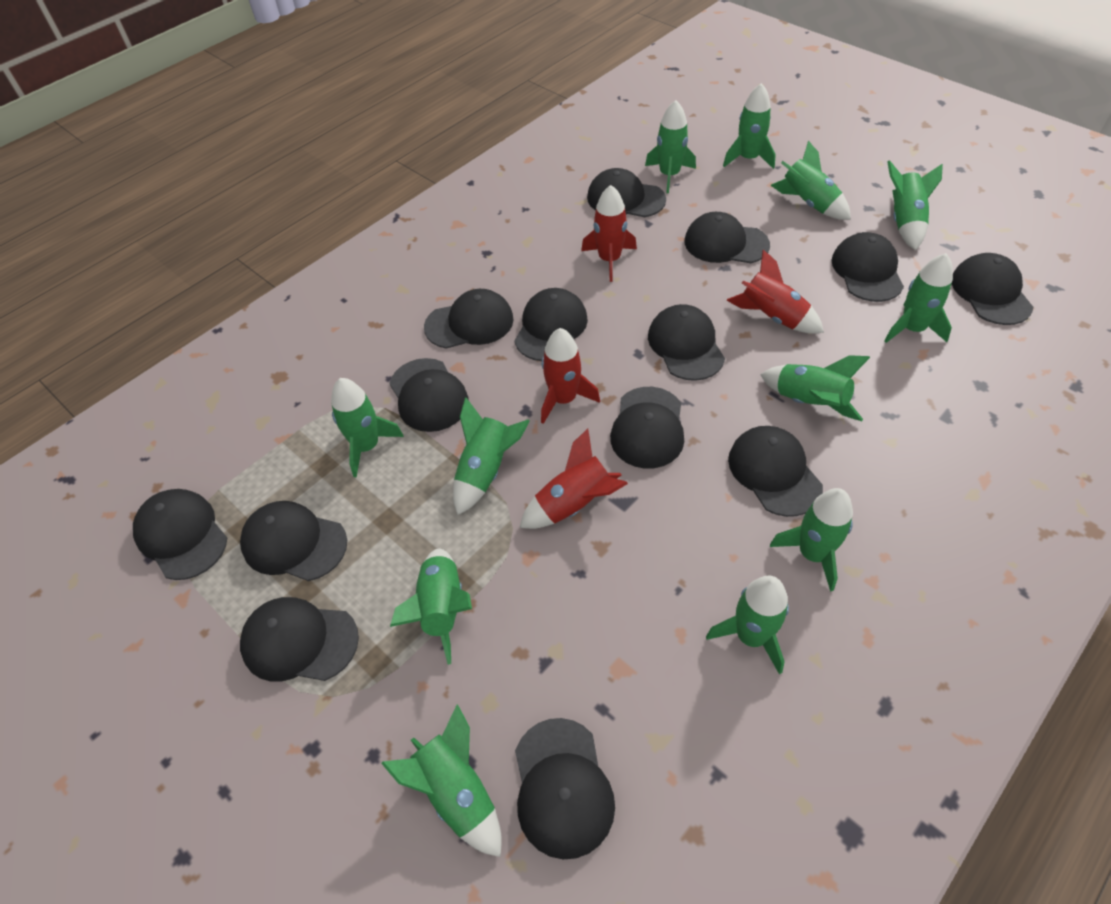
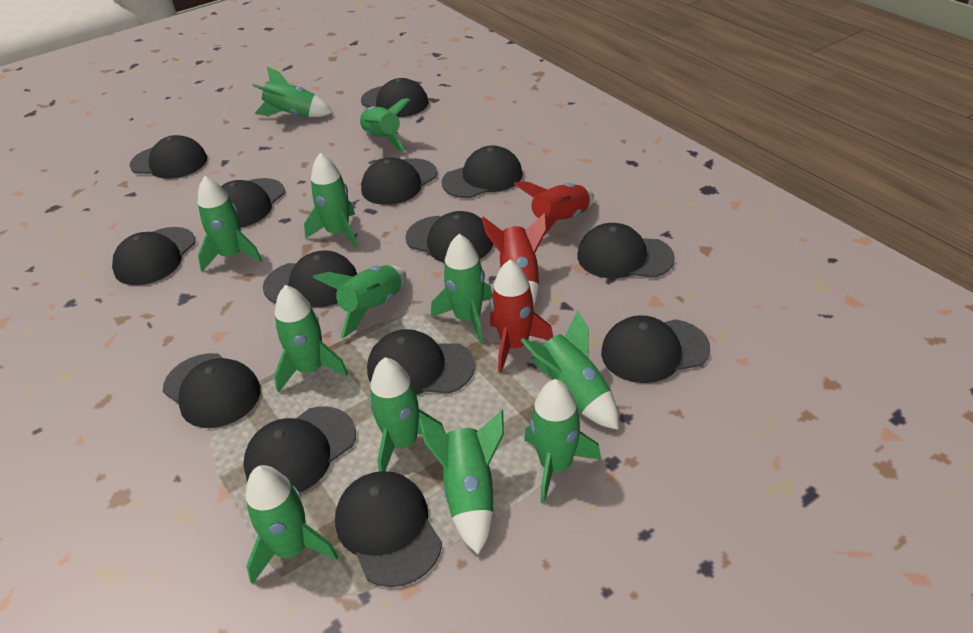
red rocket: [520,429,628,529] [541,328,600,424] [581,185,637,282] [726,249,824,334] = 4 -> [482,213,547,307] [490,260,553,373] [514,182,594,234] = 3

